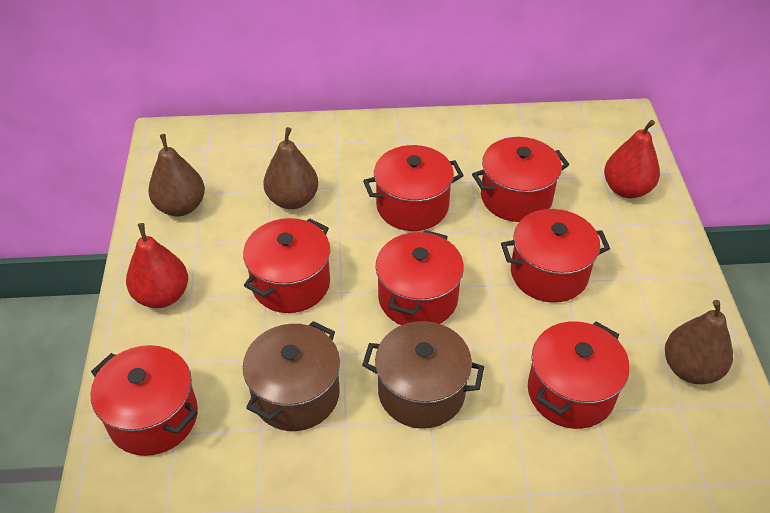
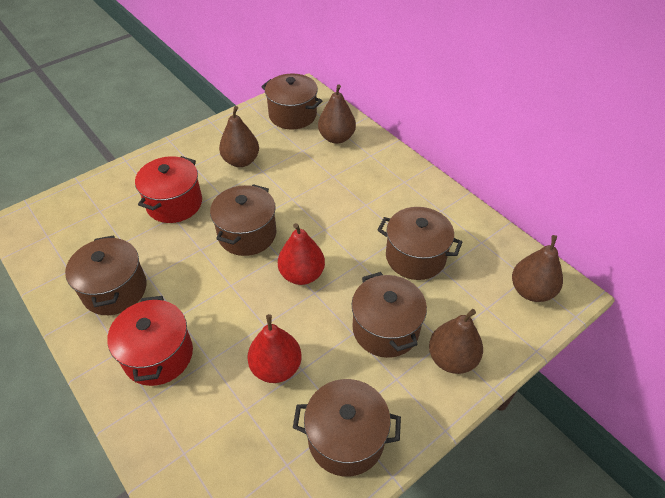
brown pear: [148,134,205,216] [263,127,318,209] [665,300,733,384] = 3 -> [219,106,259,167] [318,85,356,144] [429,309,483,374] [512,235,563,302] = 4
brown pot: [243,321,340,431] [362,321,484,429] = 2 -> [65,235,147,315] [210,184,276,256] [261,73,322,129] [293,379,401,477] [352,272,427,358] [377,207,462,280] = 6
red pot: [91,345,198,456] [243,218,330,313] [363,145,464,231] [375,230,464,325] [472,137,569,222] [501,209,610,303] [528,321,630,429] = 7 -> [107,296,193,386] [135,156,202,223] = 2

